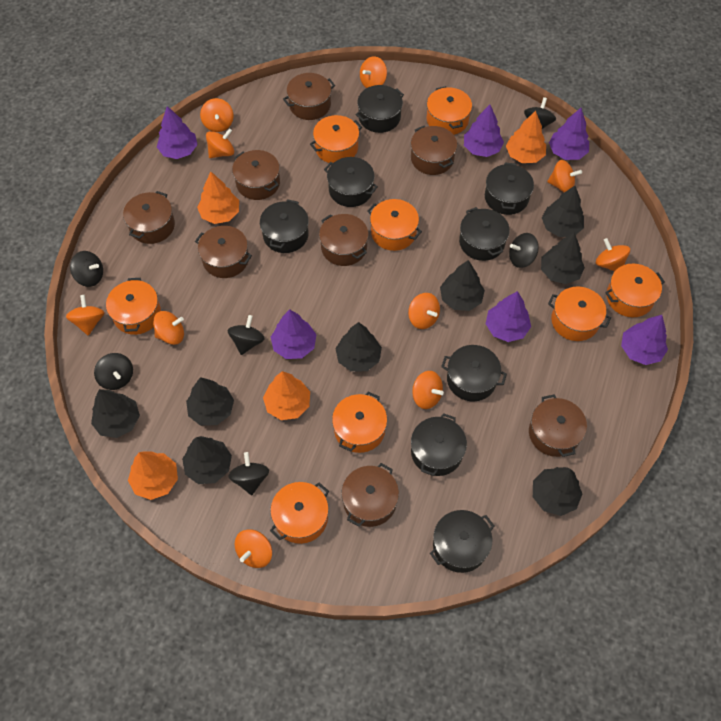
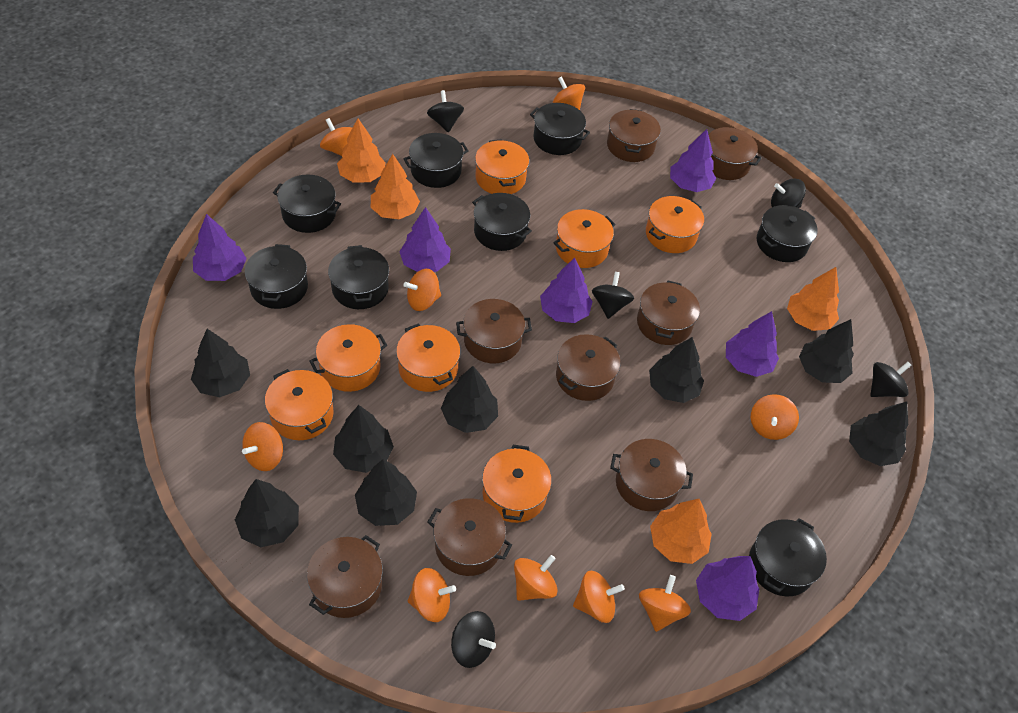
black spinning top: [70,251,103,287] [94,353,133,390] [228,315,265,355] [228,452,269,495] [509,233,539,268] [524,97,556,129] = 6 -> [427,90,464,133] [451,611,496,668] [592,272,634,319] [771,179,806,208] [870,362,911,397] = 5
orange pot: [106,278,161,335] [270,482,329,544] [310,115,362,163] [332,392,387,453] [367,199,422,251] [427,86,472,135] [548,287,611,341] [605,264,665,317] = 8 -> [265,369,333,440] [310,324,387,392] [396,324,460,392] [475,140,529,194] [482,445,552,523] [554,209,616,268] [646,196,704,253] = 7
orange spinning top: [66,295,105,336] [153,311,184,345] [200,98,234,132] [206,128,234,158] [235,529,272,568] [360,56,387,88] [408,293,440,329] [412,371,444,409] [547,160,582,192] [596,238,630,272] = 10 -> [242,422,283,471] [320,118,352,156] [403,269,441,311] [408,568,456,622] [514,555,558,601] [553,76,585,110] [573,571,625,623] [639,575,691,632] [751,394,799,440] = 9

